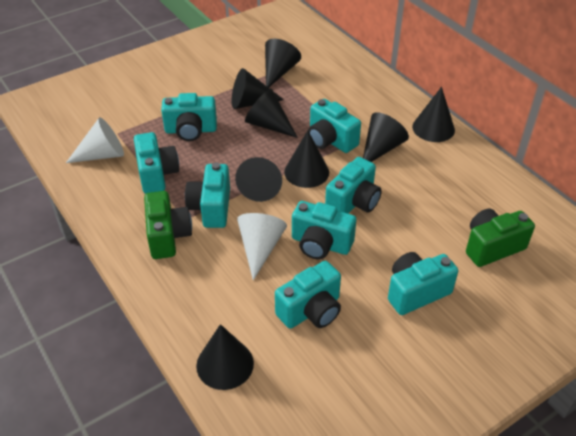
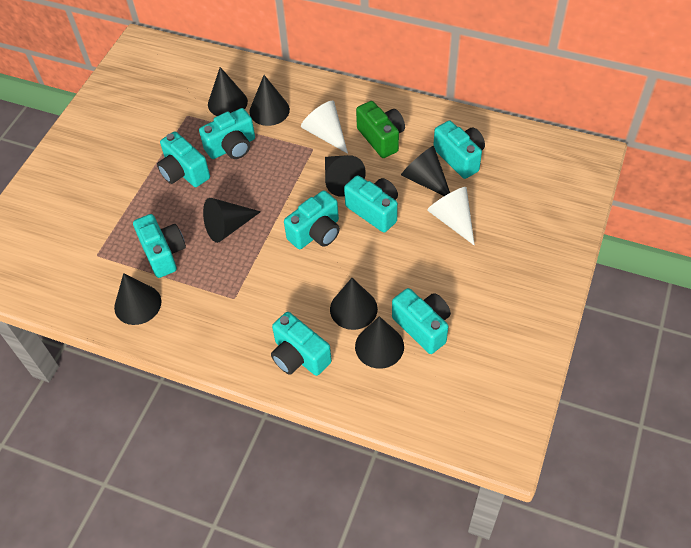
green camera: [144,191,192,259] [466,209,535,267] = 2 -> [356,101,405,158] = 1

